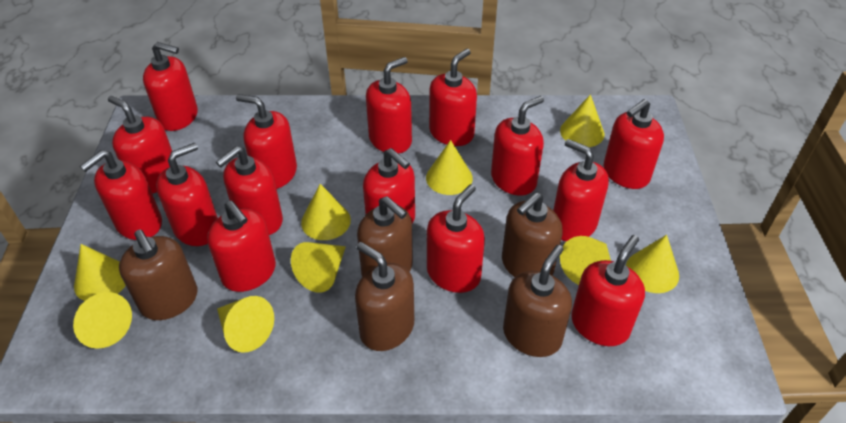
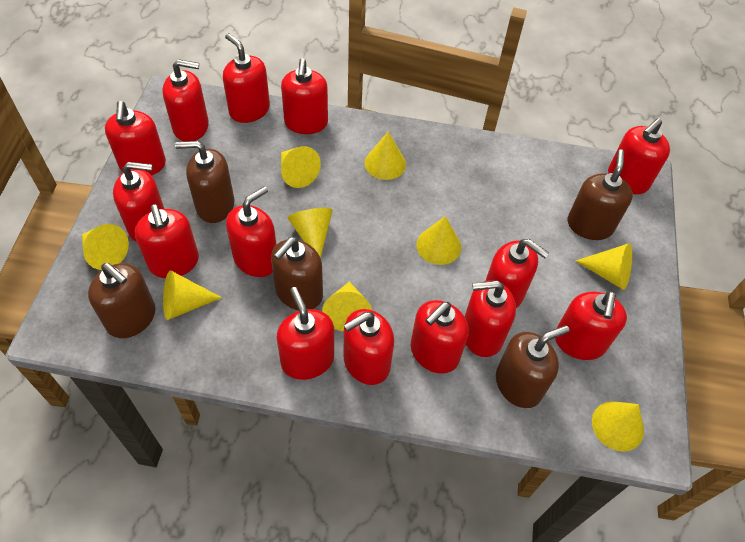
red soap dispenser: [80,150,162,240] [108,96,172,194] [143,42,198,131] [156,143,218,246] [207,201,276,292] [216,146,283,235] [236,94,297,189] [363,148,415,224] [366,57,412,154] [427,184,485,293] [429,49,477,146] [491,96,544,196] [553,139,609,242] [571,235,645,346] [604,99,664,189] = 15 -> [105,101,166,176] [113,162,165,242] [135,204,199,278] [162,59,209,142] [223,33,270,123] [226,186,276,277] [277,287,334,380] [281,58,328,134] [343,309,394,385] [411,300,469,374] [465,280,516,357] [486,239,549,308] [555,291,627,360] [608,118,670,194] = 14

